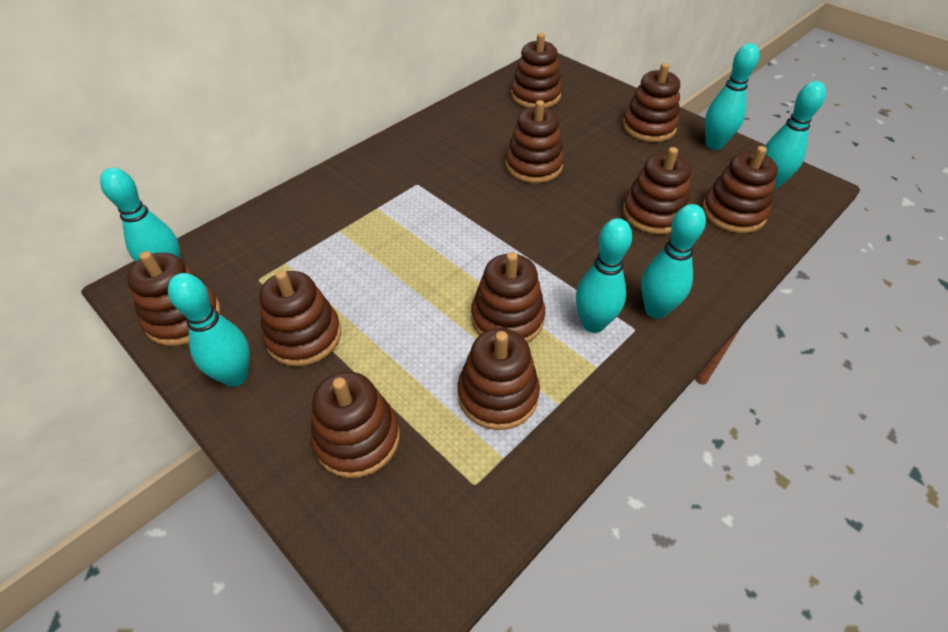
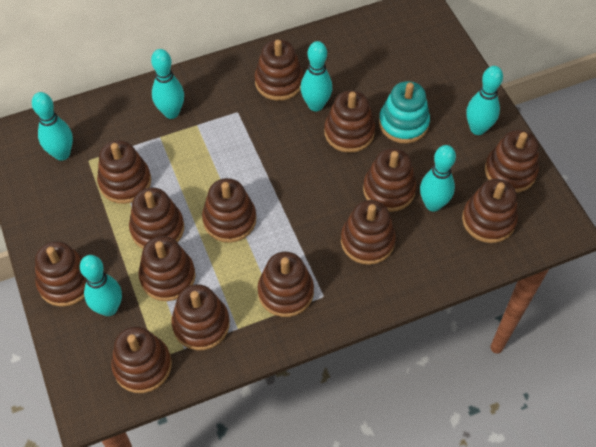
brown stacking toy: [127,251,220,346] [259,270,341,366] [311,372,400,478] [458,328,540,430] [471,252,545,343] [506,100,564,183] [511,33,562,108] [622,63,680,142] [623,147,691,235] [702,146,778,233] = 10 -> [35,241,86,307] [97,140,151,204] [111,327,172,393] [129,187,184,249] [138,236,196,301] [172,284,230,350] [202,178,256,243] [255,39,304,101] [258,252,314,317] [324,90,375,153] [341,200,396,265] [363,148,416,212] [462,179,518,243] [485,130,539,193] = 14
turquoise stacking toy: none = 0 -> [379,81,430,144] = 1

